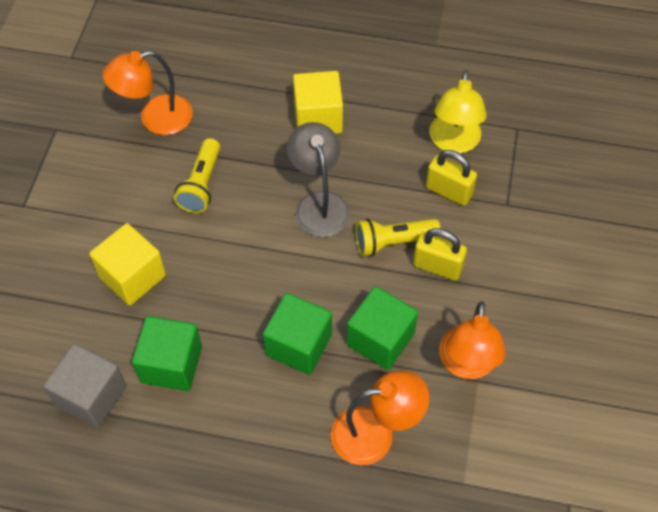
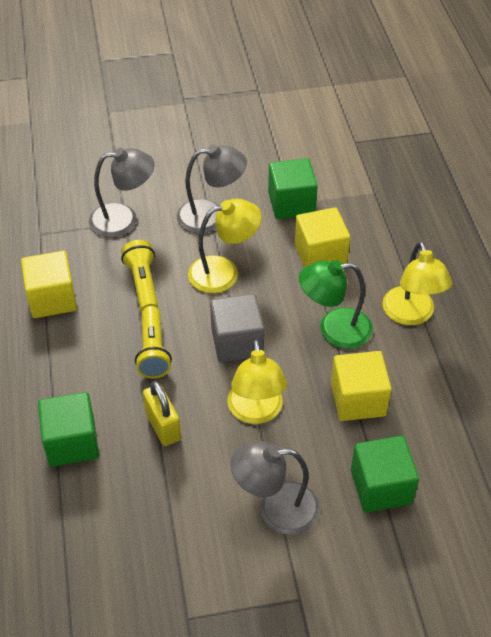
green lamp: none = 0 -> [299,260,373,349] = 1
grey lamp: [287,122,350,237] = 1 -> [89,148,154,237] [177,145,247,233] [230,441,320,535] = 3
orange lamp: [103,51,193,135] [331,371,429,465] [439,301,506,379] = 3 -> none = 0
yellow cube: [89,223,166,306] [293,71,343,134] = 2 -> [21,251,77,318] [295,207,350,268] [331,351,392,421] = 3
yellow lamp: [429,70,487,153] = 1 -> [188,199,262,293] [227,339,287,424] [382,241,452,325] = 3
yellow padlock: [413,228,467,280] [426,150,477,206] = 2 -> [143,381,181,446] = 1

